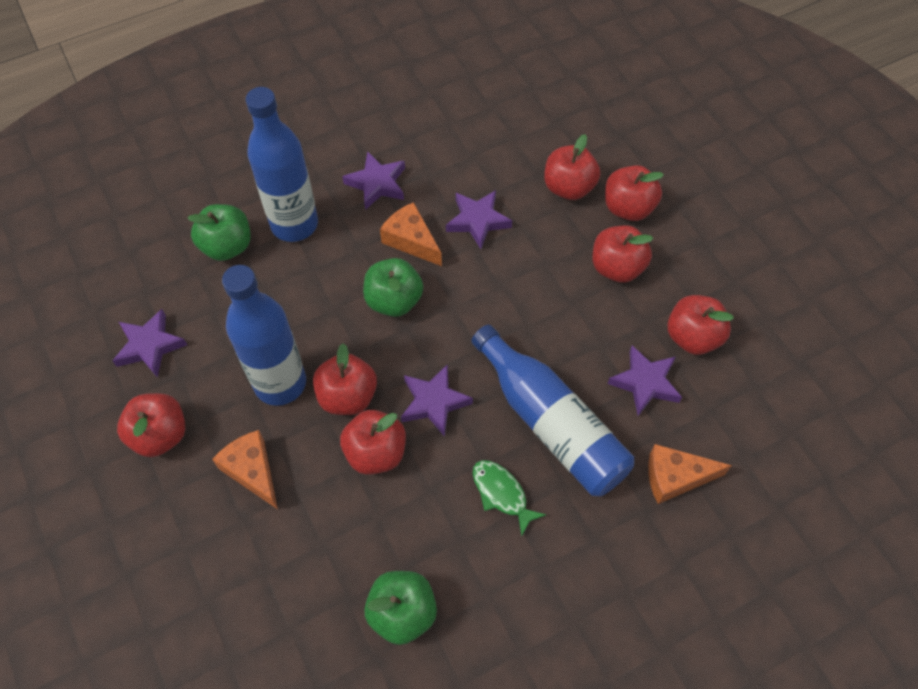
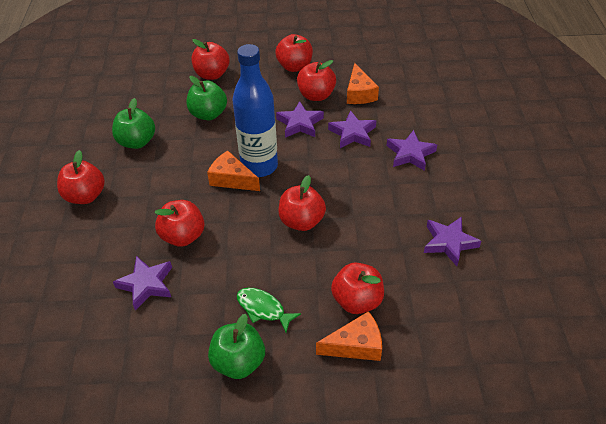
blue bottle: [222,265,306,406] [246,87,318,242] [471,325,634,496] = 3 -> [233,44,278,177] = 1

